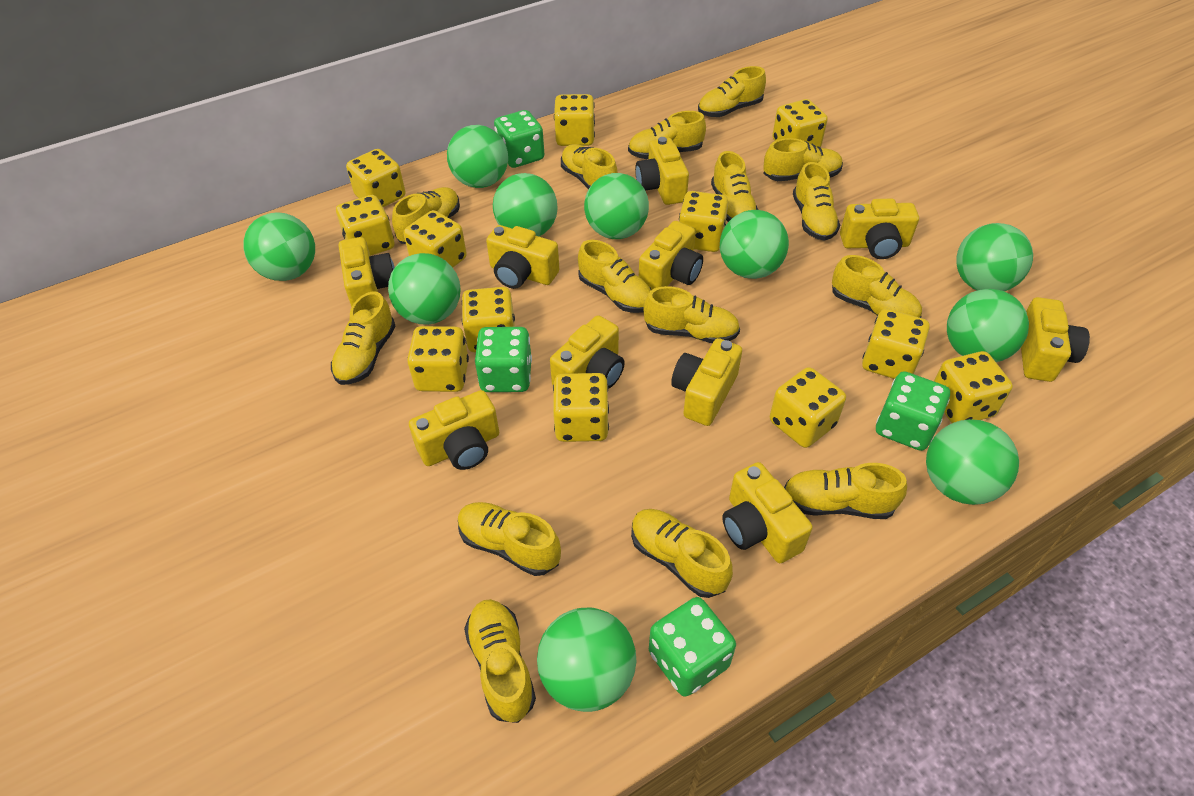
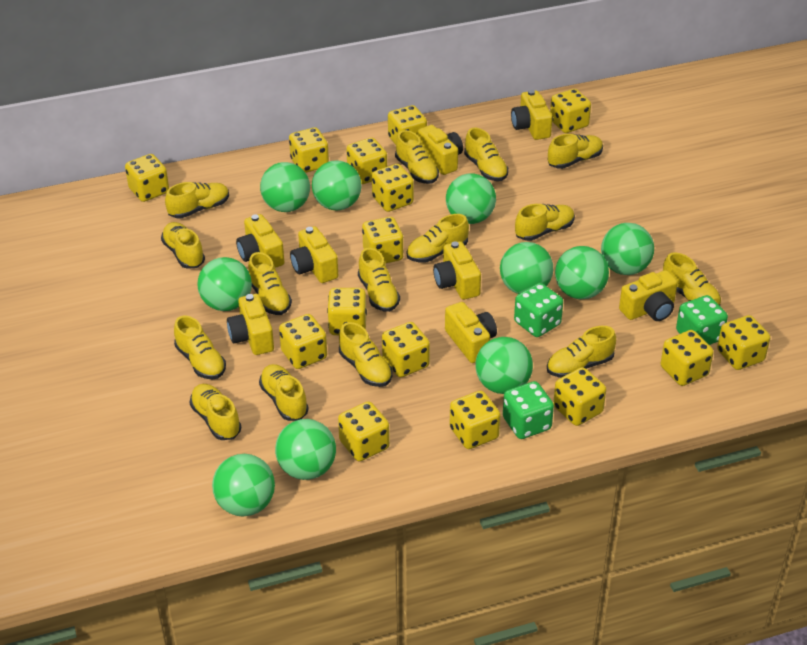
green dice: [475,327,532,392] [494,110,544,168] [649,597,736,697] [876,371,950,451] = 4 -> [503,381,554,439] [514,283,563,337] [676,295,728,345] = 3
yellow camera: [339,237,395,307] [409,390,499,470] [486,225,559,289] [550,315,625,389] [635,137,689,205] [639,221,703,290] [671,338,742,426] [722,462,813,563] [840,198,919,259] [1021,297,1090,382] = 10 -> [227,294,274,355] [236,214,284,268] [290,226,338,283] [418,125,463,175] [433,241,481,300] [445,302,497,363] [511,90,553,140] [619,270,678,321] = 8
yellow dice: [336,195,395,256] [346,149,406,207] [404,210,467,267] [407,326,469,392] [462,287,515,352] [553,373,609,442] [554,94,595,146] [679,191,728,252] [770,367,846,448] [772,99,828,147] [862,309,930,379] [934,351,1013,423] = 12 -> [125,154,169,202] [279,314,327,369] [289,127,329,173] [327,288,367,335] [338,401,390,461] [346,138,387,184] [362,217,404,264] [372,164,414,212] [382,322,430,377] [388,105,427,145] [450,391,500,449] [550,89,591,133] [553,367,606,426] [660,330,714,386] [717,315,770,370] = 15

